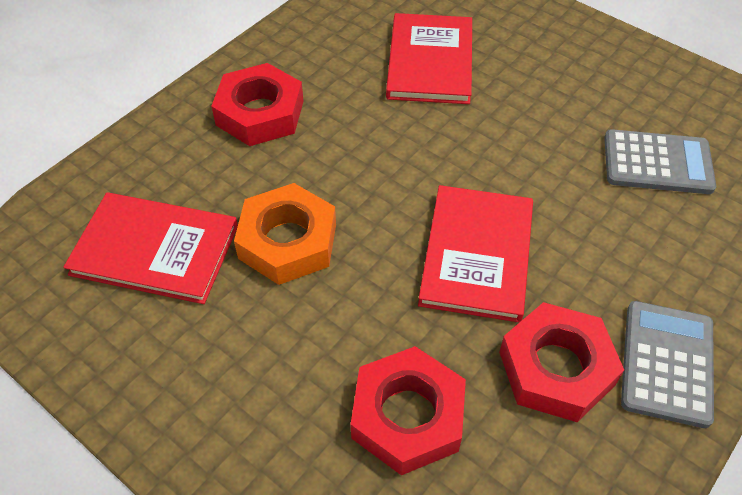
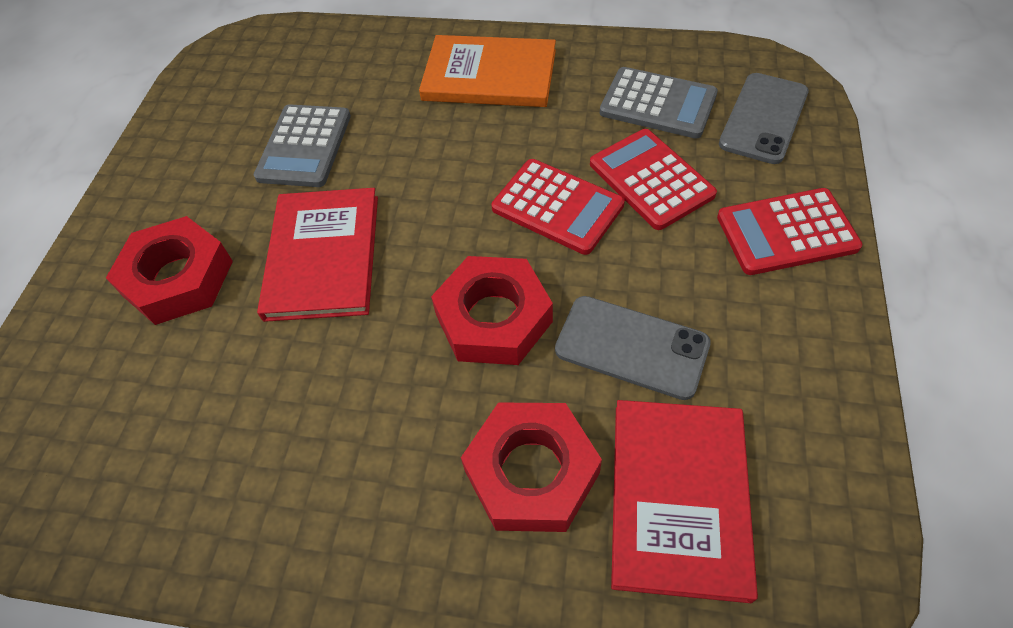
grey phone: none = 0 -> [555,296,711,400] [719,73,809,164] = 2
orange book: none = 0 -> [419,35,556,107] = 1
orange nut: [234,183,336,285] = 1 -> none = 0
red book: [63,192,238,304] [386,13,472,104] [418,185,533,323] = 3 -> [257,188,378,322] [611,400,758,603] = 2
red calculator: none = 0 -> [491,159,625,255] [590,129,717,230] [717,188,862,275] = 3

